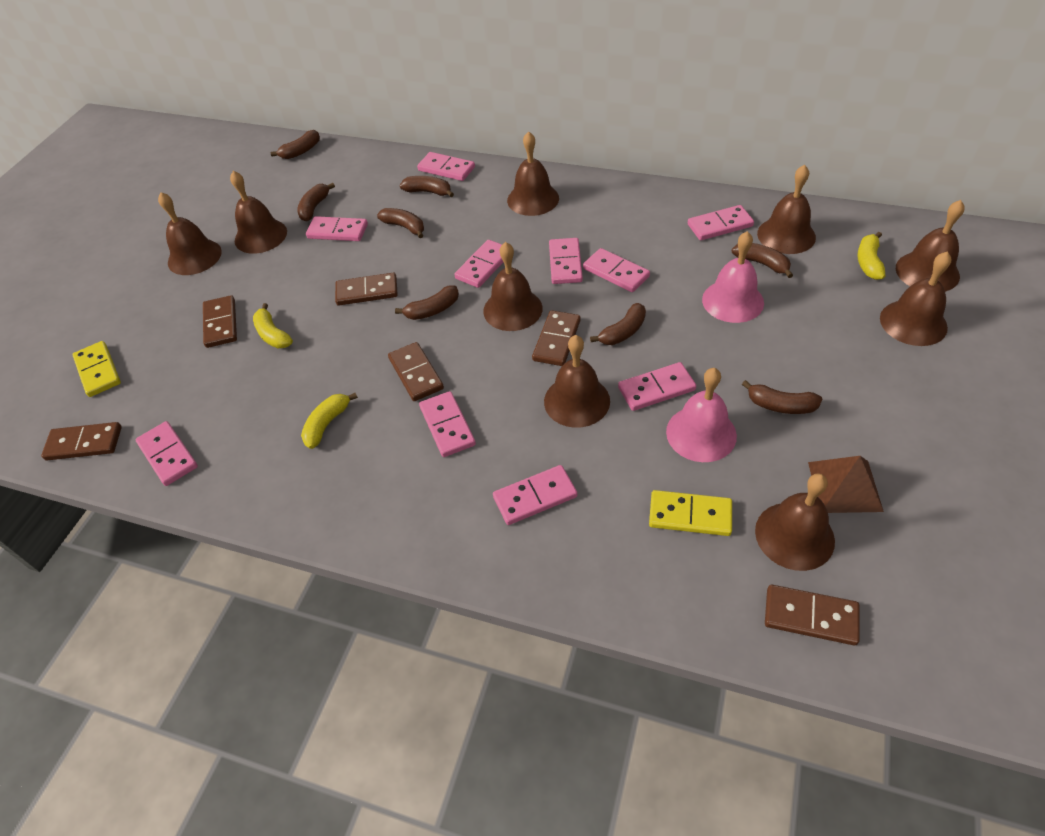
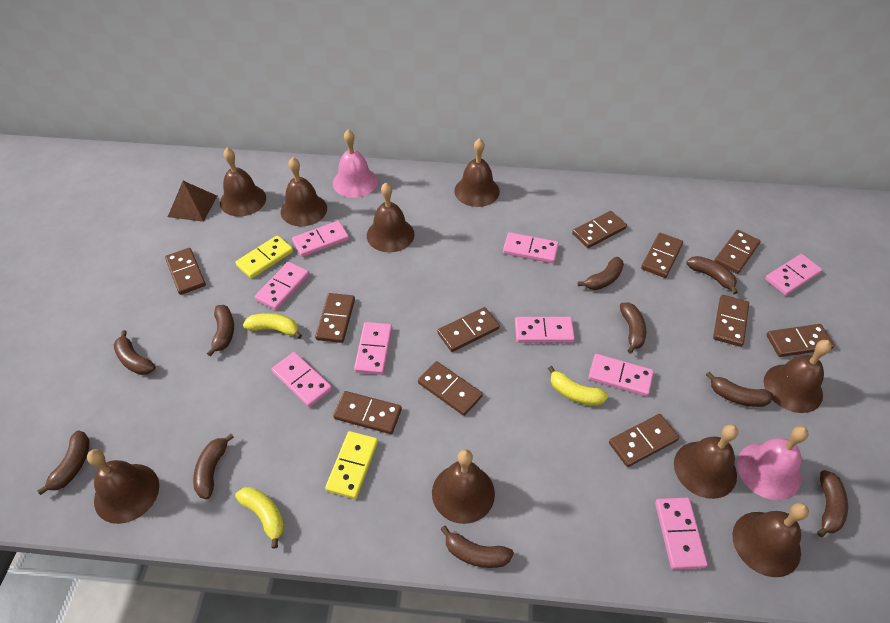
brown banana: [271,130,320,159] [297,183,335,221] [377,208,424,238] [395,286,459,320] [399,176,454,197] [590,303,646,345] [732,243,793,278] [742,380,822,414] = 8 -> [37,431,90,495] [114,330,156,375] [193,434,234,499] [207,305,234,356] [440,526,514,568] [578,257,624,290] [620,303,646,354] [686,256,738,294] [706,372,773,407] [817,470,848,537] = 10
brown domino: [41,422,122,460] [203,295,237,348] [335,273,398,306] [388,342,444,401] [532,310,581,366] [765,585,859,645] = 6 -> [165,248,206,295] [315,293,355,343] [333,391,402,434] [418,361,483,416] [437,307,500,352] [572,211,627,248] [609,414,679,467] [641,233,683,278] [713,295,749,347] [714,230,761,274] [767,324,835,357] = 11
pink domino: [135,421,198,486] [306,216,368,241] [417,152,475,181] [419,391,476,457] [454,240,503,288] [493,465,577,525] [549,238,583,284] [583,248,650,292] [618,362,696,411] [688,205,754,240] = 10 -> [255,262,309,310] [272,352,332,407] [292,221,349,257] [354,322,392,375] [503,232,559,263] [515,317,575,343] [588,354,654,396] [655,498,708,570] [765,254,822,295] = 9

